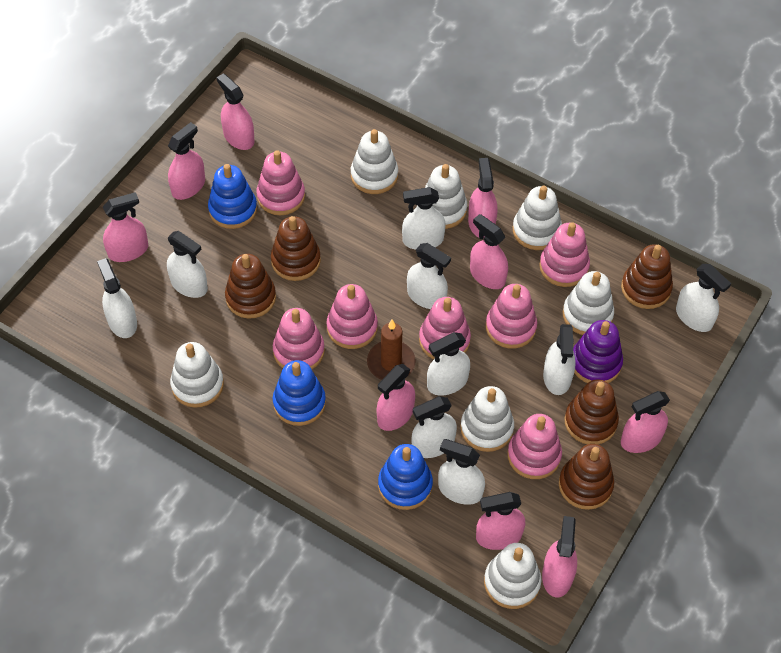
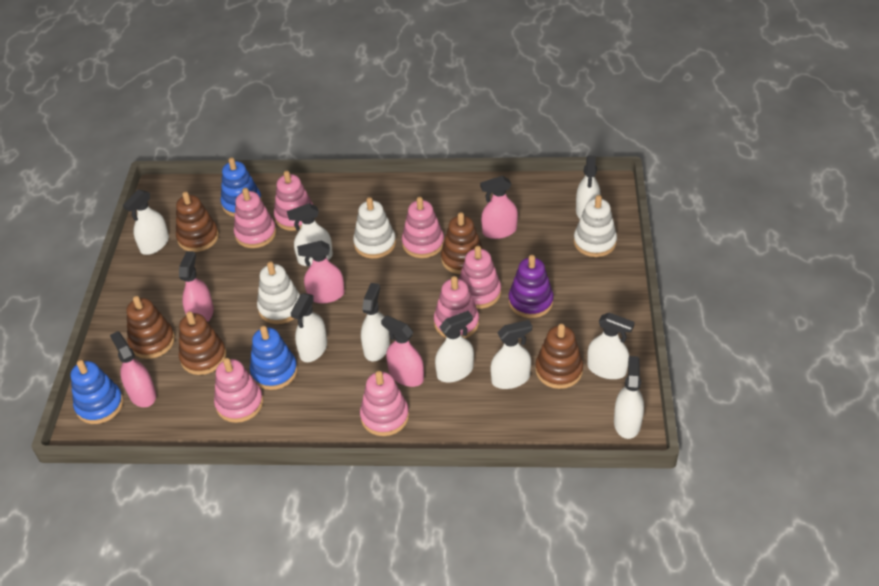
brown candle: [367,320,415,380] = 1 -> none = 0
pink spray bottle: [103,192,148,262] [168,122,205,200] [217,73,255,150] [377,364,415,431] [468,158,497,239] [470,214,508,289] [476,492,525,550] [542,516,577,597] [621,391,670,453] = 9 -> [110,331,156,407] [179,251,214,322] [297,241,345,303] [381,315,424,387] [480,176,518,239] = 5
white stacking toy: [170,342,224,408] [351,129,398,194] [425,164,467,229] [460,386,514,452] [484,543,541,609] [513,186,562,250] [563,271,614,335] = 7 -> [257,262,300,324] [353,197,396,259] [574,195,617,257] = 3

